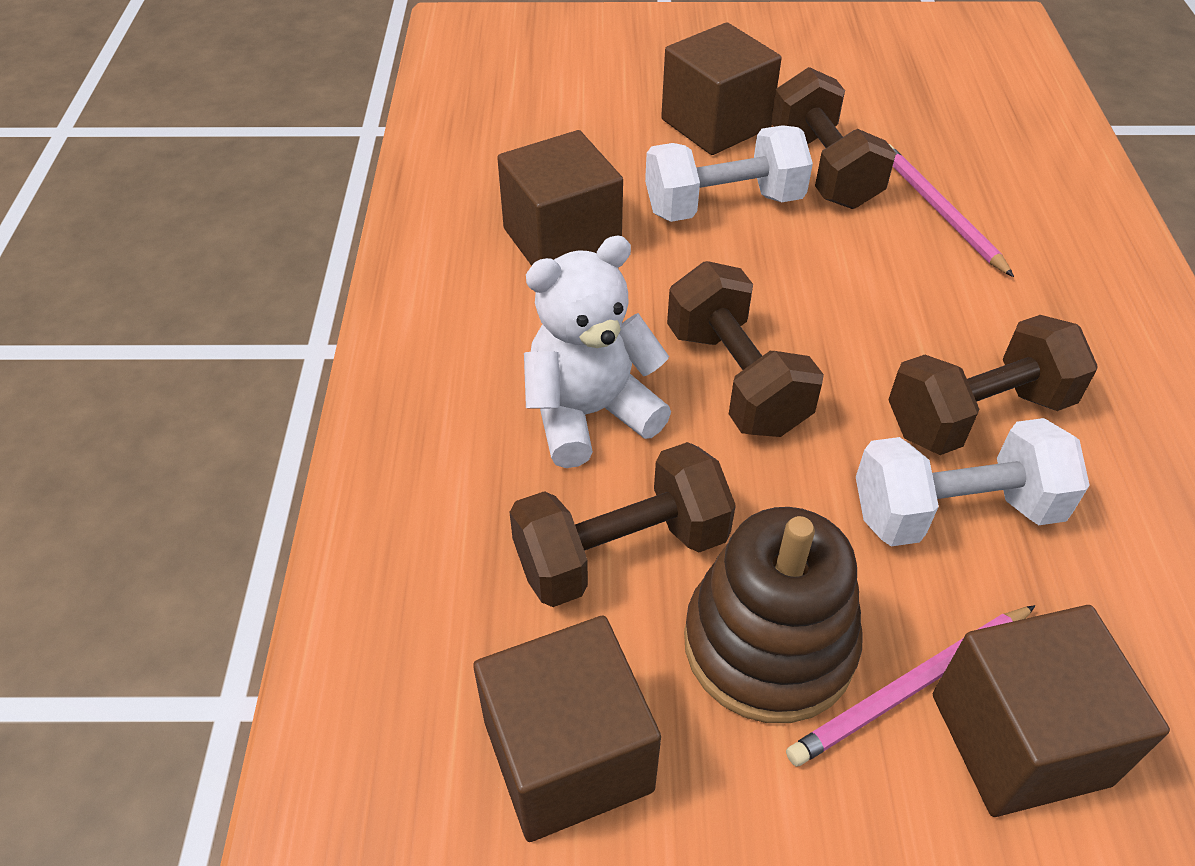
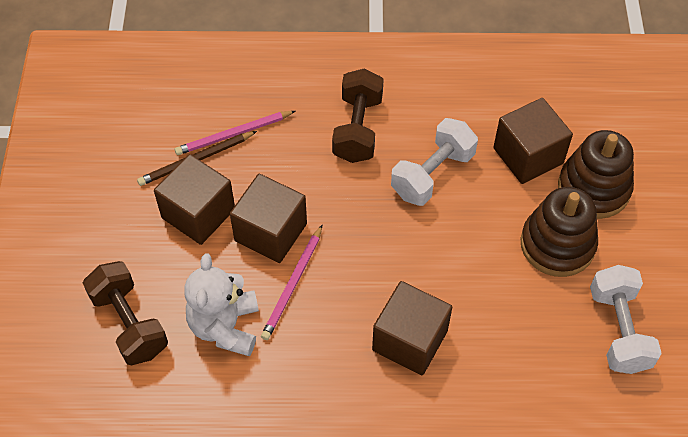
brown dumbbell: [510,442,736,607] [667,261,824,437] [771,67,896,209] [888,315,1098,455] = 4 -> [83,261,168,365] [332,69,384,163] = 2
brown pencil: none = 0 -> [137,131,257,186] = 1
brown stacking toy: [684,507,863,723] = 1 -> [521,187,598,277] [558,130,634,219] = 2

